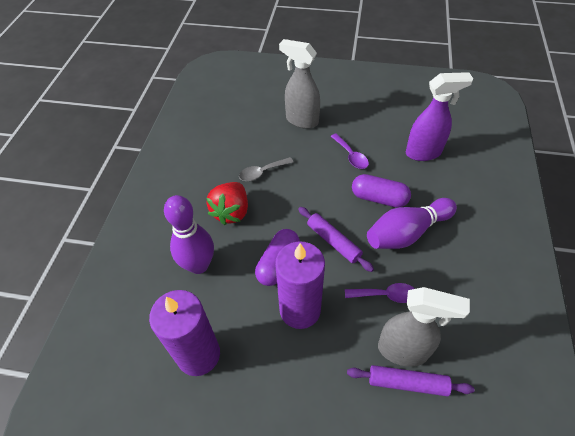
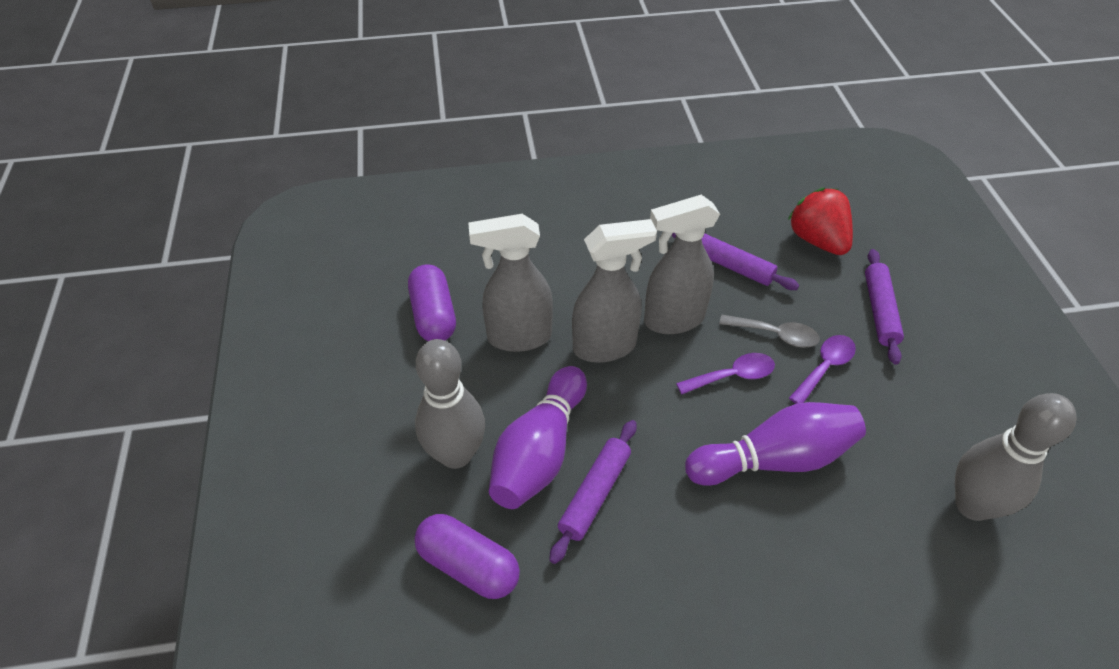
grey bowling pin: none = 0 -> [415,339,485,469] [955,393,1077,521] = 2
grey spray bottle: [279,39,320,129] [378,287,470,367] = 2 -> [469,214,553,352] [572,219,657,363] [644,195,720,334] = 3
purple candle: [149,290,220,376] [275,241,325,329] = 2 -> none = 0
purple rolling pin: [298,207,374,272] [347,365,474,397] = 2 -> [549,420,637,564] [671,233,799,290] [865,249,904,365] = 3
purple spray bottle: [406,72,473,161] = 1 -> none = 0

